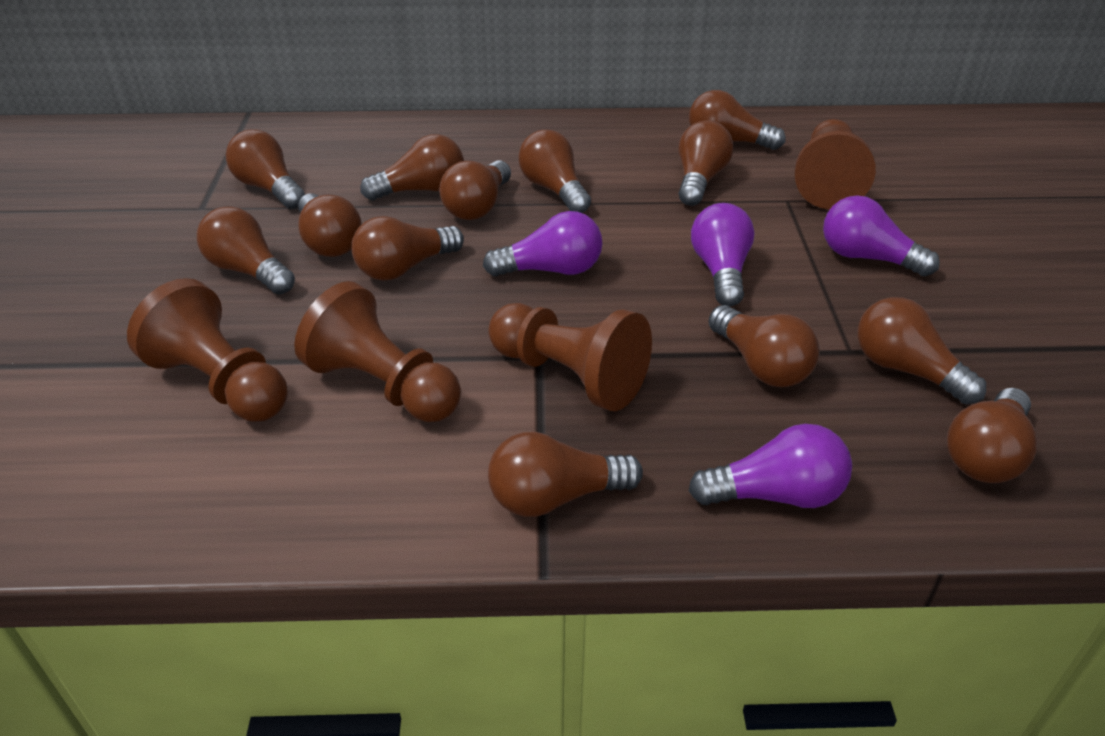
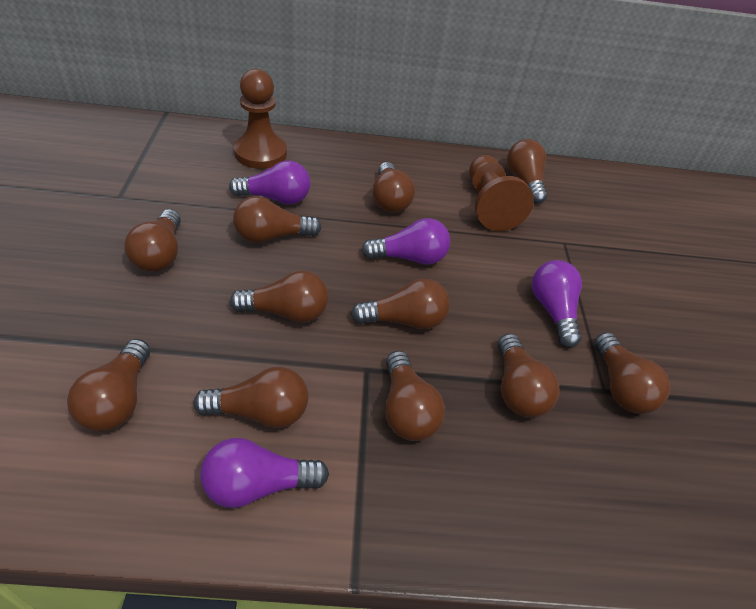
brown light bulb: [197,206,295,294] [226,129,305,209] [298,193,362,257] [351,216,464,281] [360,134,464,200] [439,160,511,220] [488,432,643,517] [518,130,591,213] [678,120,734,206] [689,90,785,150] [709,305,820,387] [857,297,986,404] [947,388,1038,483] = 13 -> [67,339,150,432] [124,209,181,272] [194,367,308,428] [230,271,329,323] [233,196,322,243] [351,278,450,330] [372,162,415,213] [385,351,445,441] [498,333,560,418] [507,139,547,204] [594,332,670,414] = 11
brown pawn: [127,278,288,422] [294,281,461,422] [488,303,652,411] [795,119,876,209] = 4 -> [234,69,287,169] [469,155,534,231] = 2

